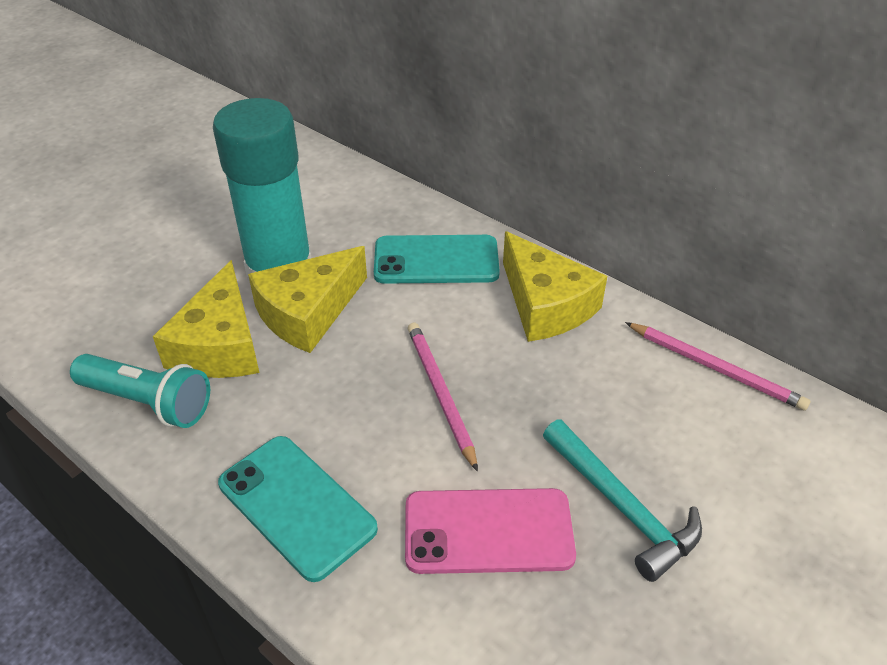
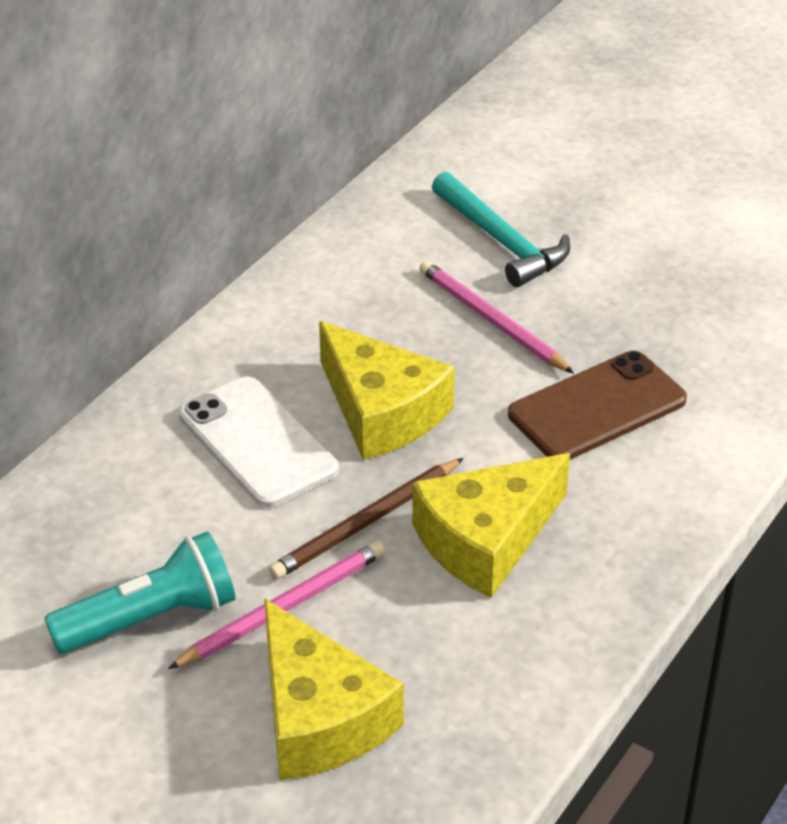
brown pencil: none = 0 -> [269,458,464,580] = 1
brown phone: none = 0 -> [508,351,687,460] = 1
pink phone: [405,488,576,574] = 1 -> none = 0
turquoise glue stick: [213,98,312,281] = 1 -> none = 0
turquoise phone: [218,436,378,582] [374,235,500,284] = 2 -> none = 0
white phone: none = 0 -> [179,377,339,508] = 1

